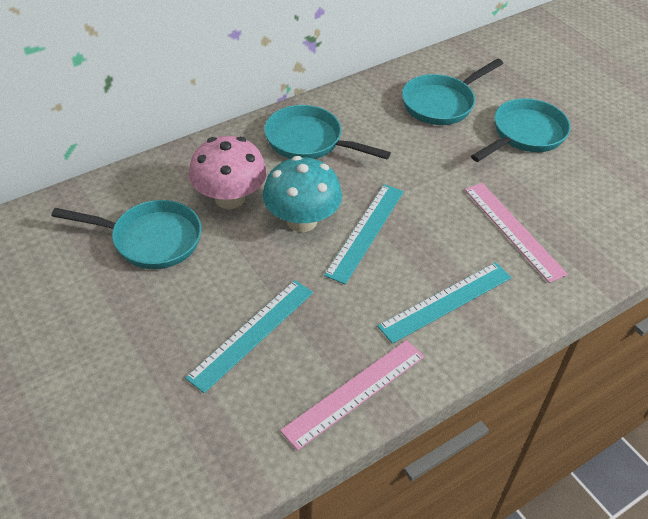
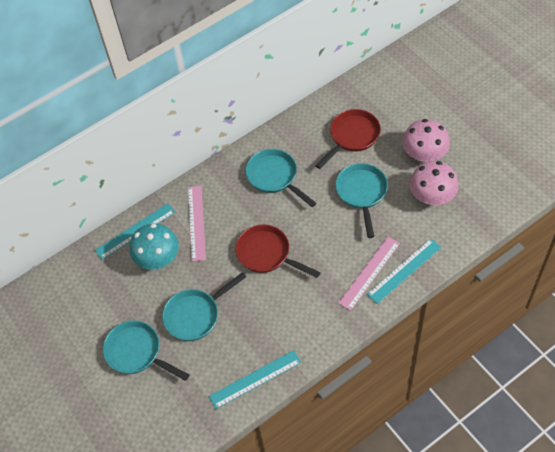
pink mushroom: [189,136,267,209] = 1 -> [402,119,450,163] [410,161,459,205] = 2
red pan: none = 0 -> [235,224,321,278] [315,109,381,169] = 2

